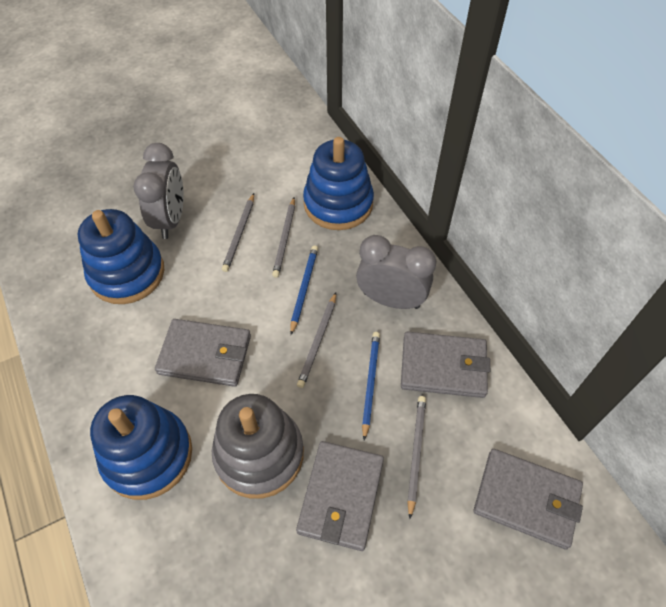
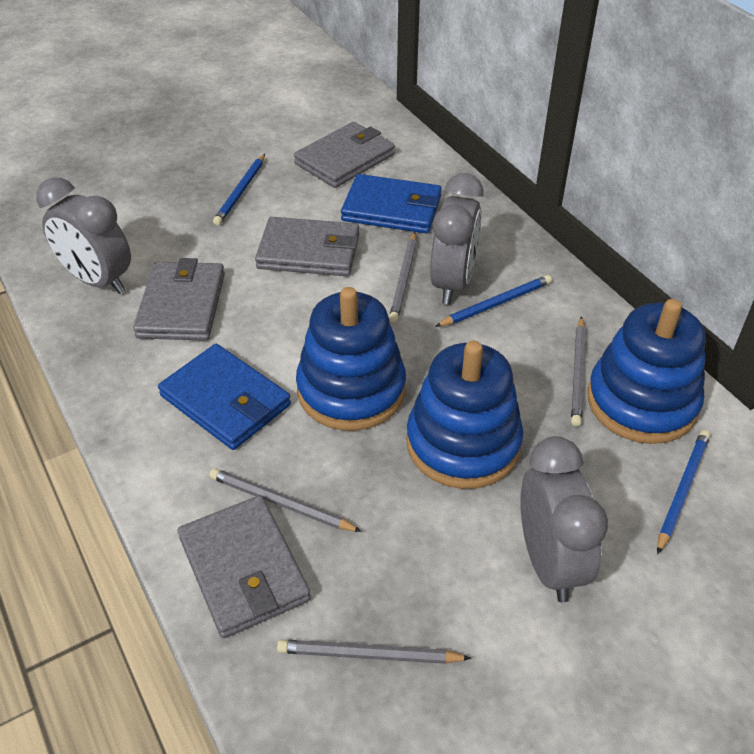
blue pencil: [290,245,318,335] [362,332,380,441] = 2 -> [213,154,265,225] [435,275,552,327] [657,430,710,554] = 3
blue wallet: none = 0 -> [158,344,291,450] [341,174,442,233] = 2
grey clock: [133,143,184,239] [356,235,436,309] = 2 -> [36,177,131,294] [430,173,484,305] [520,436,608,603] = 3
grey stacking toy: [212,394,304,499] = 1 -> none = 0

